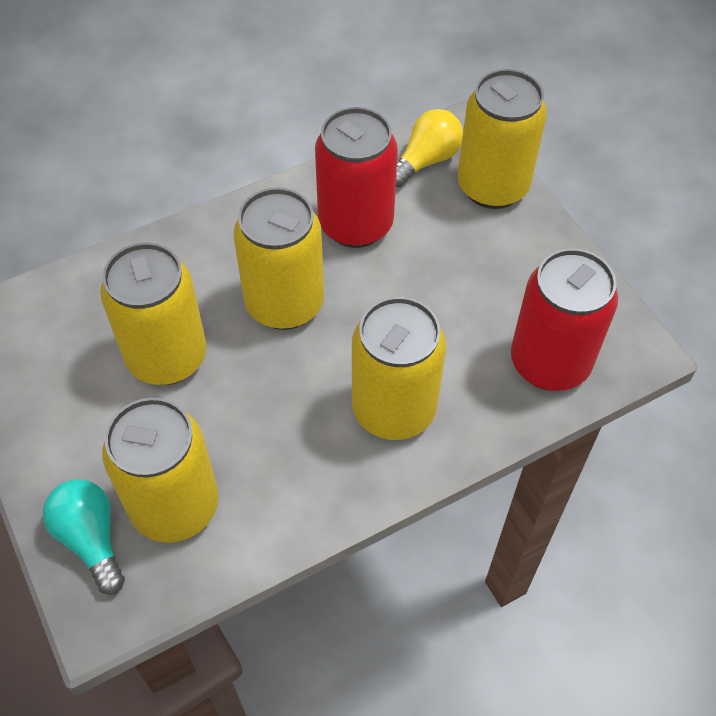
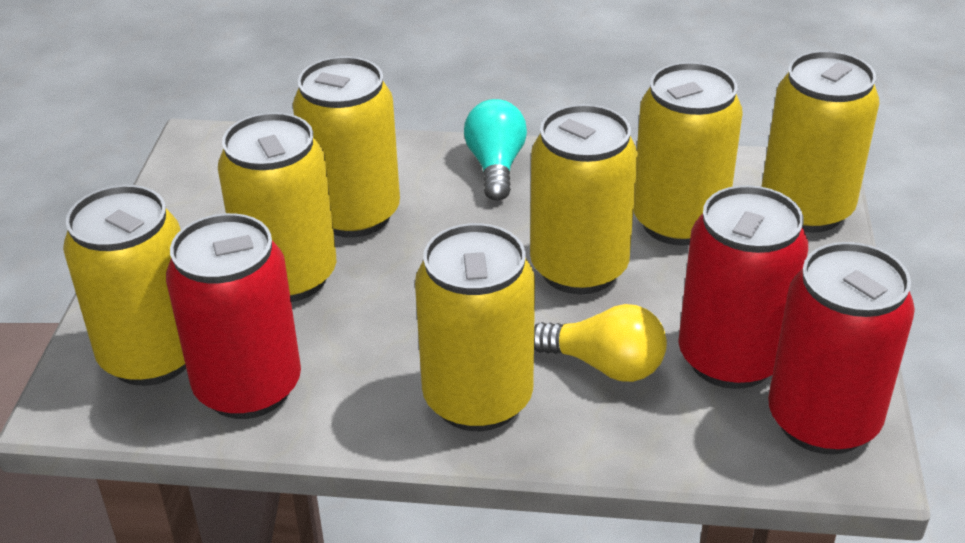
red can: [315,107,398,248] [511,249,618,391] = 2 -> [166,213,301,419] [678,185,808,389] [768,242,915,454] = 3
yellow can: [100,242,207,385] [102,398,218,543] [234,188,324,330] [352,297,446,440] [458,69,547,209] = 5 -> [63,185,186,386] [218,112,336,302] [293,56,400,238] [415,223,535,431] [530,104,638,294] [633,62,743,246] [762,51,879,233] = 7

